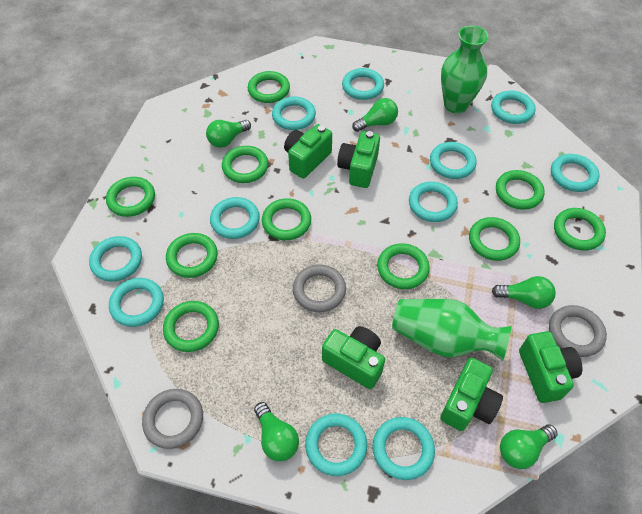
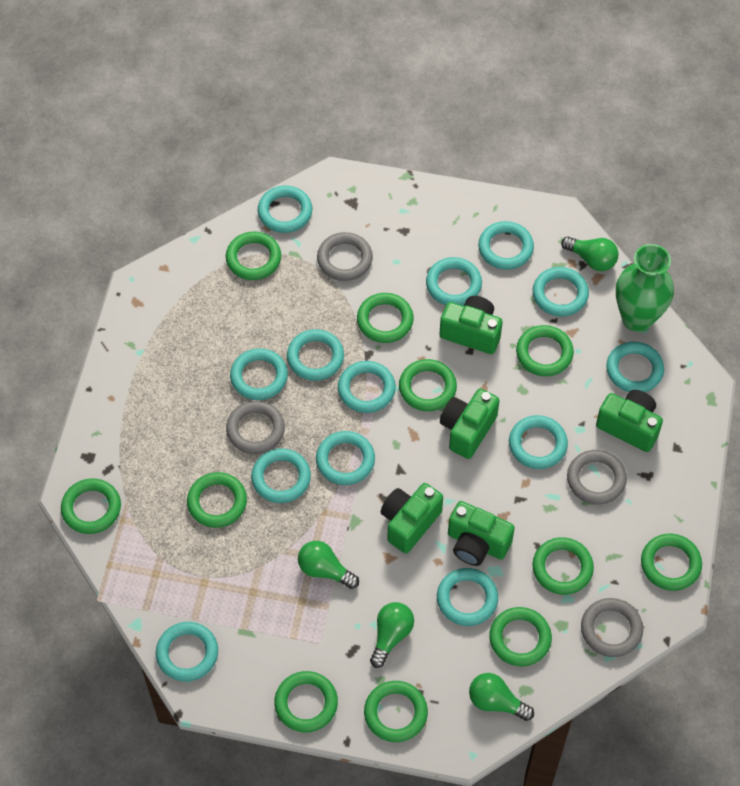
green light bulb: [206,120,251,148] [254,402,299,461] [352,98,398,132] [492,276,556,309] [500,424,558,469] = 5 -> [298,541,359,589] [370,602,414,668] [469,673,534,721] [561,236,619,271] = 4
green ring: [106,177,155,217] [163,301,219,352] [166,233,218,278] [222,146,268,183] [248,71,290,103] [262,198,311,240] [377,243,430,289] [469,217,520,261] [496,170,545,210] [554,208,606,251] = 10 -> [61,478,121,534] [187,472,247,528] [226,231,281,280] [274,671,338,732] [357,293,414,343] [364,681,428,742] [399,359,457,411] [489,607,552,666] [516,325,574,376] [533,537,594,595] [641,534,702,591] = 11
green vase: [392,299,512,361] [441,26,489,114] = 2 -> [616,244,674,332] = 1
grey ring: [142,389,203,449] [293,264,346,312] [549,305,607,357] = 3 -> [226,401,285,454] [317,232,373,281] [567,450,627,505] [581,598,643,657] = 4
turquoise ring: [89,236,142,281] [109,278,164,327] [210,197,260,239] [272,96,316,130] [305,413,367,476] [342,68,384,100] [373,417,435,480] [409,182,458,222] [430,142,477,179] [491,91,535,124] [551,154,599,192] = 11 -> [156,622,218,682] [230,348,288,400] [251,448,311,503] [258,186,312,233] [287,329,344,381] [316,431,375,485] [338,361,396,413] [426,257,482,305] [437,568,498,626] [478,221,534,270] [509,415,568,469] [533,267,589,317] [606,342,664,392] = 13

